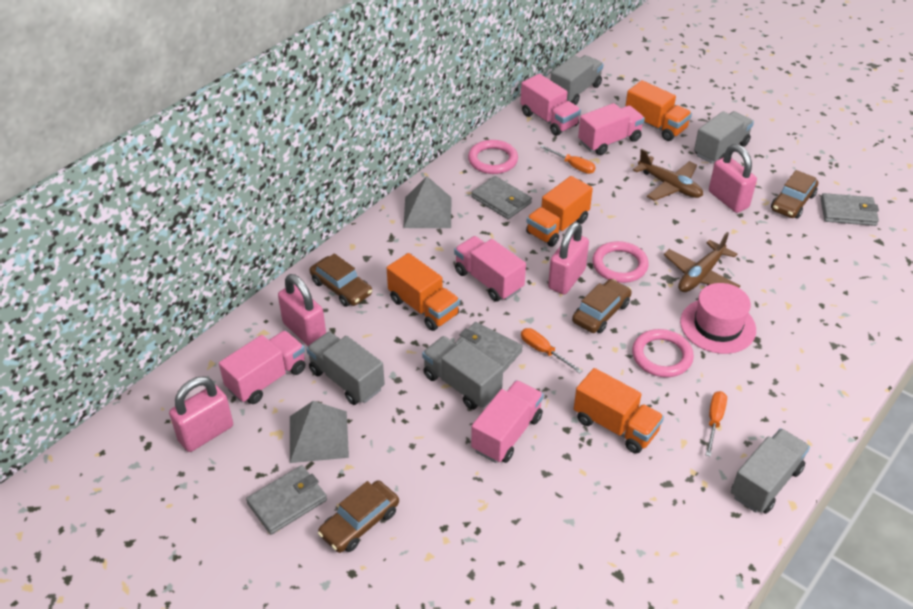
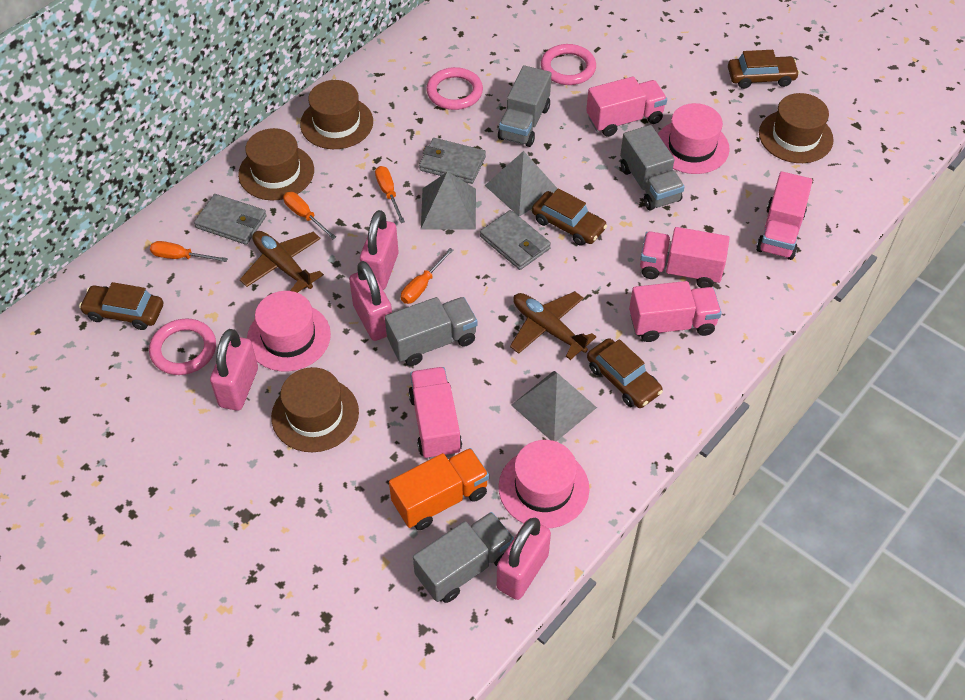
brown hat: none = 0 -> [238,128,314,201] [271,367,359,452] [300,80,373,149] [759,93,834,163] = 4
grey pyramid: [290,401,349,463] [403,176,451,228] = 2 -> [421,172,476,230] [485,151,558,217] [511,371,597,442] = 3
grey truck: [306,332,385,405] [422,336,503,410] [551,55,604,105] [694,111,754,164] [731,428,810,514] = 5 -> [385,297,478,366] [413,512,514,603] [498,65,551,147] [620,125,685,211] = 4
grey wallet: [246,465,327,535] [455,322,523,373] [472,176,532,219] [821,193,879,226] = 4 -> [194,194,267,245] [419,138,486,184] [480,210,551,270] = 3
orange screwdriver: [521,328,582,374] [540,145,596,174] [706,391,727,457] = 3 -> [150,241,228,262] [283,192,336,239] [375,166,405,223] [401,248,453,304] = 4
orange truck: [387,253,460,331] [526,176,593,247] [574,368,664,454] [625,80,692,141] = 4 -> [389,448,489,530] = 1
pink hat: [680,283,756,354] = 1 -> [247,291,331,371] [498,440,590,528] [658,103,730,174] = 3

